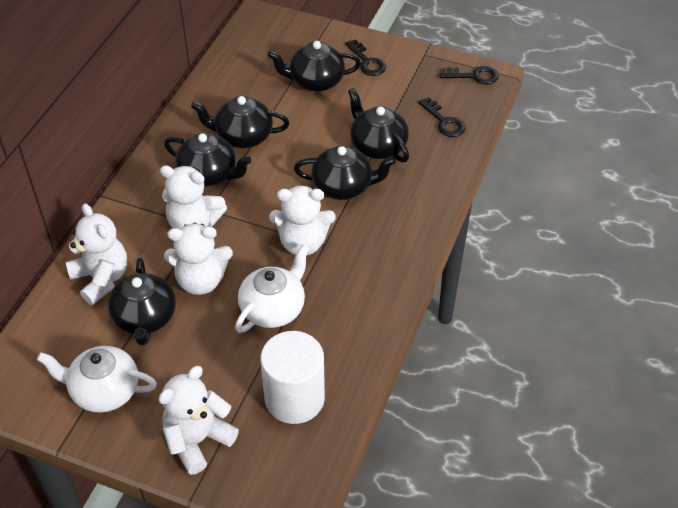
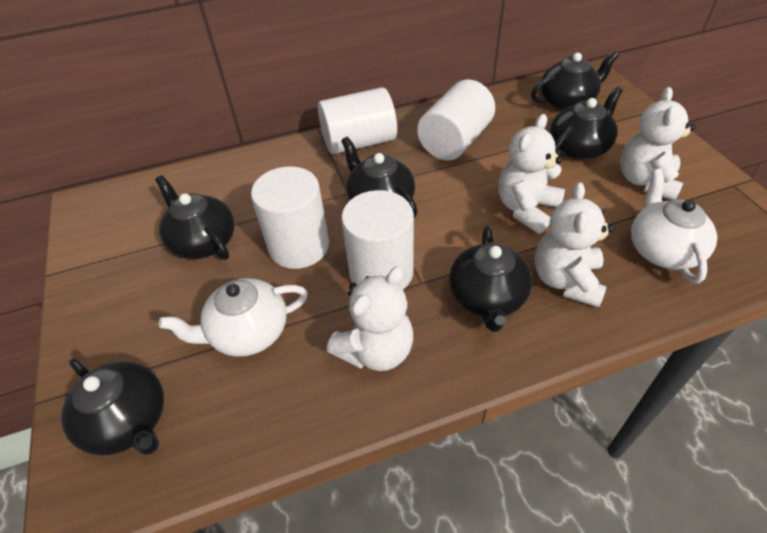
black key: [345,39,386,76] [418,97,466,137] [439,66,499,84] = 3 -> none = 0
white cylinder: [261,331,325,424] = 1 -> [251,166,329,269] [318,87,397,155] [341,190,414,289] [417,79,495,161] = 4
white teddy bear: [66,203,127,305] [159,366,239,475] [160,165,227,229] [164,223,233,295] [269,185,336,256] = 5 -> [327,266,413,371] [498,114,565,234] [535,182,614,308] [620,87,696,200] = 4

